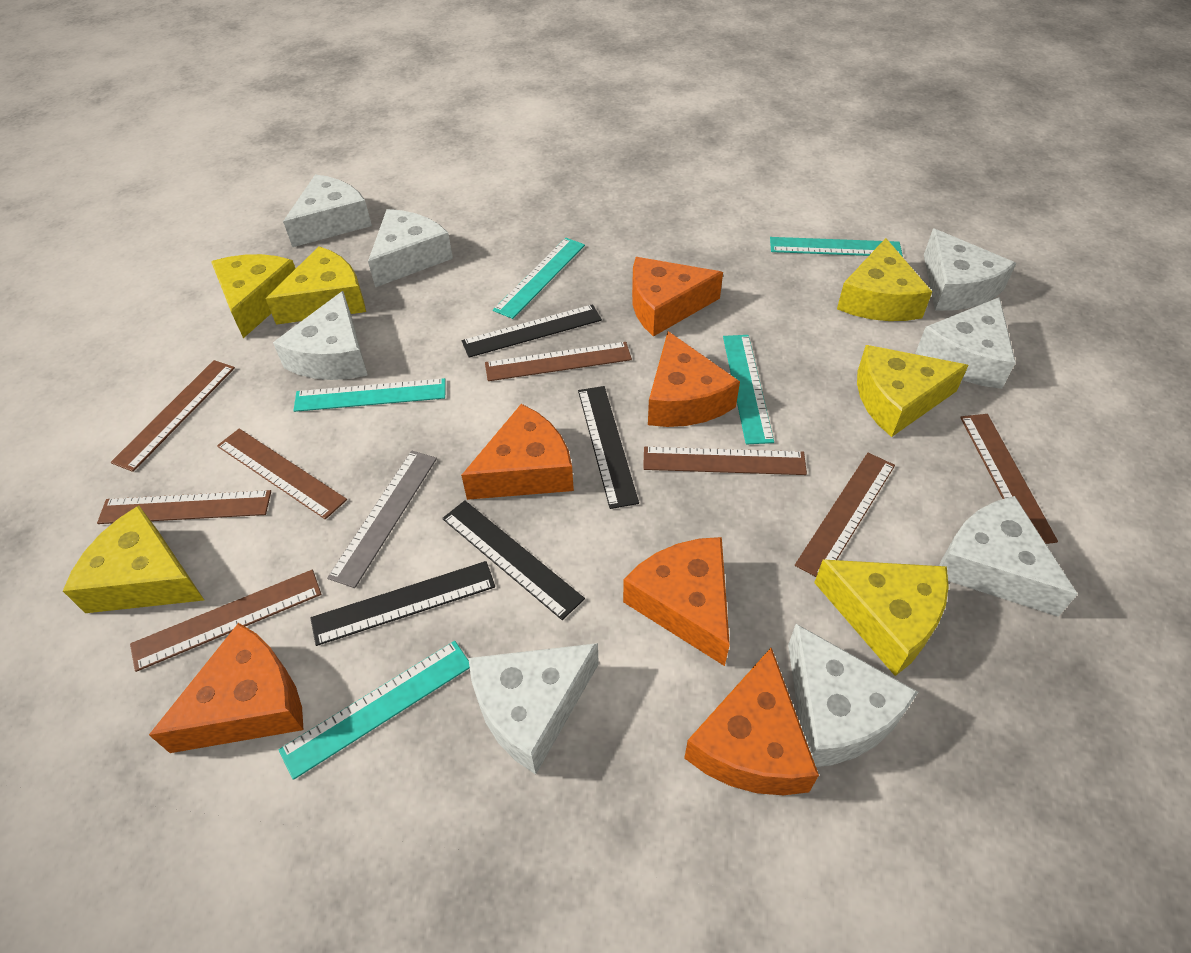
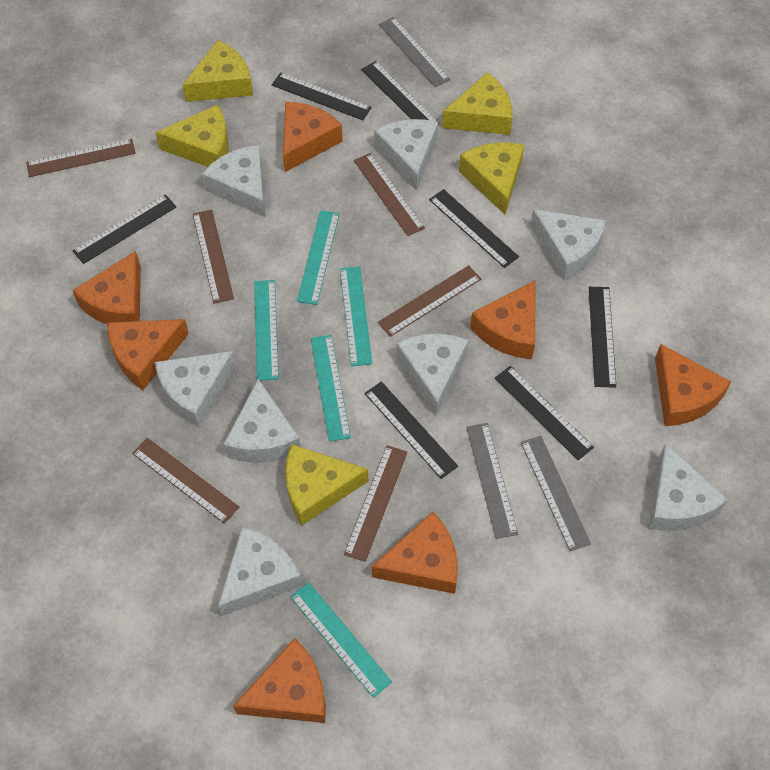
black ruler: [311,561,495,646] [442,501,585,620] [462,304,602,358] [578,386,639,509] = 4 -> [73,194,177,264] [272,72,372,120] [361,61,439,124] [365,381,458,479] [429,189,519,268] [495,366,594,460] [589,287,616,388] = 7
brown ruler: [97,490,271,524] [111,360,235,472] [130,570,321,672] [217,429,347,519] [485,342,632,381] [643,447,807,475] [795,453,895,577] [960,414,1058,544] = 8 -> [26,139,136,177] [132,438,239,524] [193,210,234,303] [344,445,408,562] [354,153,425,236] [378,265,481,337] = 6
grey ruler: [327,450,437,588] = 1 -> [379,17,450,87] [466,423,518,539] [521,436,591,551] = 3
orange cheese: [149,623,304,753] [461,404,574,500] [623,537,730,666] [632,257,723,337] [648,331,740,427] [684,648,819,795] = 6 -> [72,251,141,324] [107,319,189,390] [233,638,326,723] [283,102,343,172] [372,512,458,594] [470,280,536,359] [655,344,731,426] = 7
yellow cheese: [63,505,204,613] [211,254,296,338] [266,246,366,325] [814,559,949,676] [837,238,932,321] [857,345,969,437] = 6 -> [156,105,228,167] [182,40,253,102] [285,444,368,526] [442,72,512,135] [459,143,524,214] = 5

